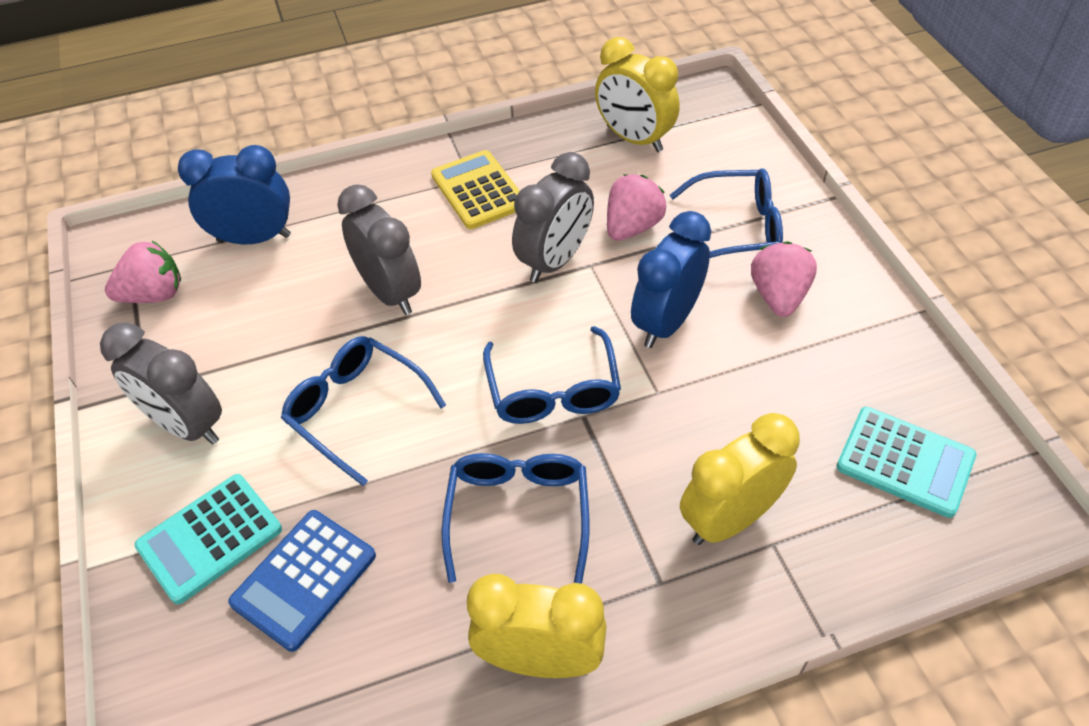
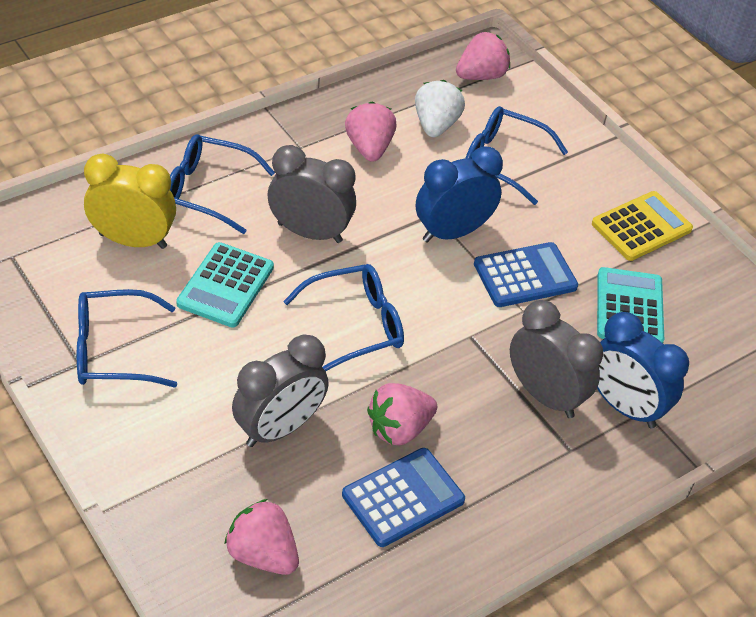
blue calculator: [228,510,376,652] = 1 -> [342,448,465,547] [474,242,578,307] = 2
pink strawberry: [105,240,181,303] [607,174,666,241] [751,241,817,317] = 3 -> [224,499,299,575] [345,102,396,162] [367,383,437,446] [456,32,510,80] = 4
white strawberry: none = 0 -> [415,80,465,137] = 1
yellow clock: [467,574,607,678] [595,37,680,152] [680,413,800,545] = 3 -> [84,153,176,249] = 1

